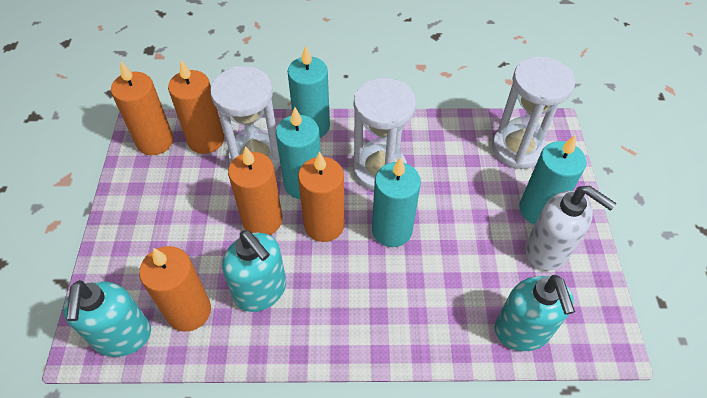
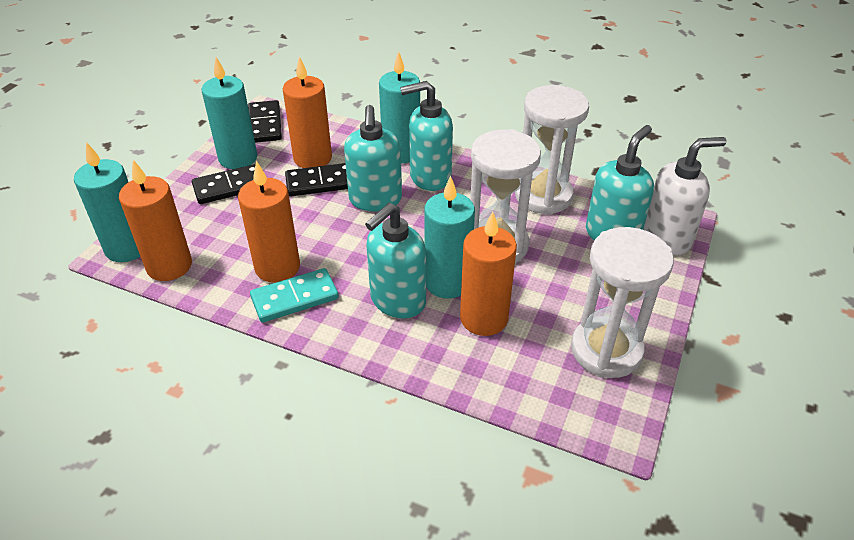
black domino: none = 0 -> [192,164,256,204] [248,100,282,143] [285,163,348,196] = 3
orange candle: [111,62,173,155] [139,246,211,332] [168,60,224,154] [228,146,283,235] [298,151,345,242] = 5 -> [119,160,192,281] [238,161,300,283] [283,56,332,168] [460,211,517,336] = 4
turquoise domino: none = 0 -> [250,268,339,323] = 1
turquoise soap dispenser: [63,280,151,357] [222,230,286,312] [495,275,575,351] = 3 -> [344,105,402,212] [365,203,426,319] [400,81,453,191] [586,125,654,240] = 4

